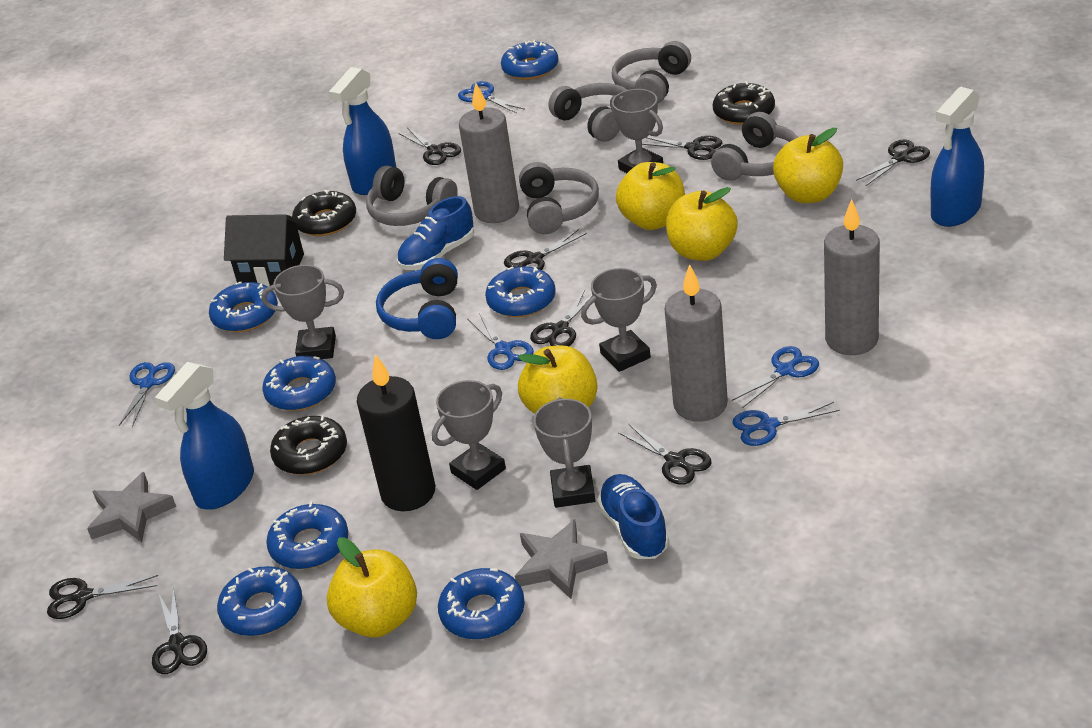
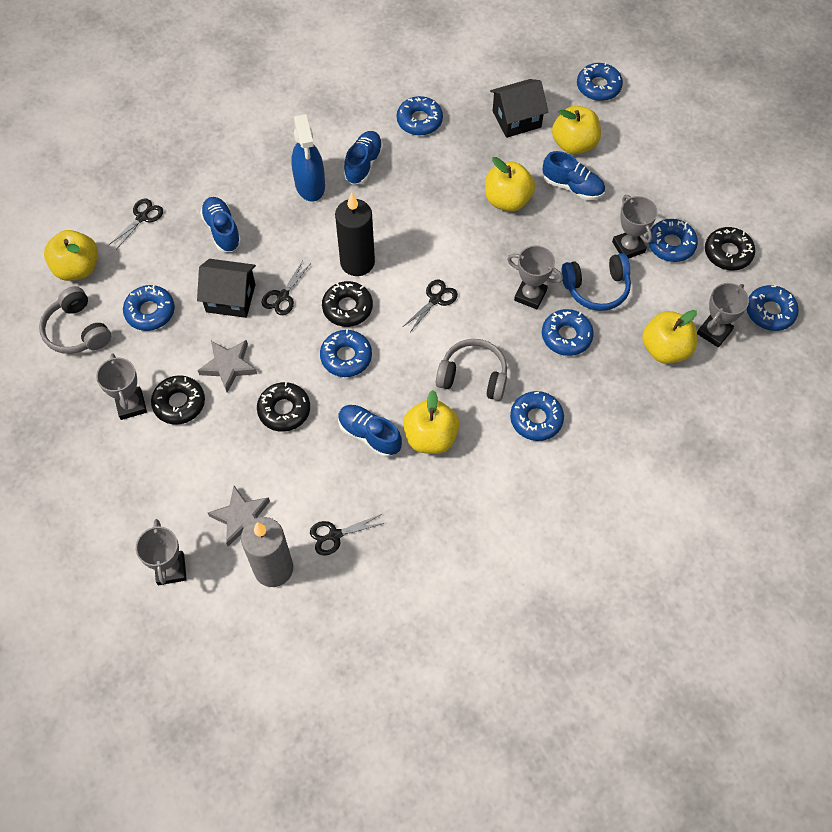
black donut: [270,415,347,475] [292,190,356,236] [713,81,775,125] = 3 -> [151,375,205,425] [257,382,310,432] [322,281,373,327] [705,227,755,271] = 4
black house: [224,214,304,287] = 1 -> [197,259,256,318] [490,79,548,138] = 2
black scissors: [47,575,158,619] [152,587,207,674] [398,127,461,165] [504,229,587,270] [530,290,592,346] [618,423,712,485] [642,136,722,160] [856,140,930,186] = 8 -> [109,198,163,250] [261,261,311,315] [310,514,384,555] [404,279,458,331] = 4
blue donut: [209,282,278,332] [217,566,302,636] [262,356,336,411] [266,502,348,569] [438,568,525,640] [485,266,556,318] [501,40,558,80] = 7 -> [123,285,175,331] [320,329,372,377] [397,96,443,135] [510,391,564,441] [542,309,594,356] [577,62,623,101] [648,219,698,262] [747,285,799,331] = 8
blue scissors: [119,362,175,427] [458,81,525,114] [467,313,534,370] [732,346,819,408] [733,402,840,446] = 5 -> none = 0
blue shoe: [397,196,474,270] [597,474,669,559] = 2 -> [200,197,241,252] [338,405,402,457] [344,131,383,185] [543,151,605,200] = 4
blue spray bottle: [155,362,254,510] [329,67,396,195] [931,86,984,227] = 3 -> [291,114,325,202] = 1
grey candle: [459,83,519,223] [665,264,728,422] [824,199,880,355] = 3 -> [241,517,293,587] = 1
grey headphones: [366,165,458,226] [519,162,599,234] [548,83,627,142] [612,41,691,103] [711,112,798,181] = 5 -> [39,286,111,354] [436,339,507,401] = 2

